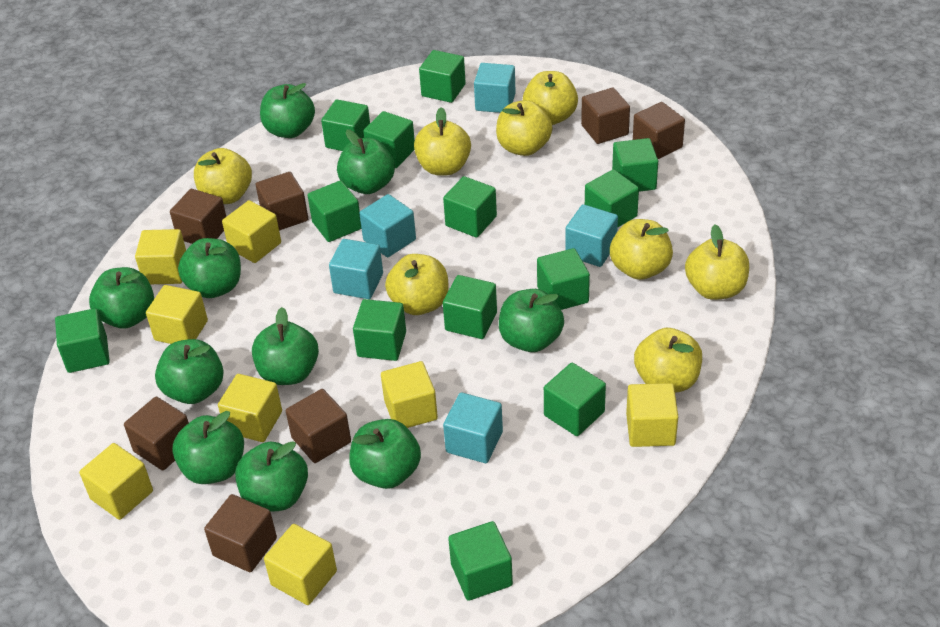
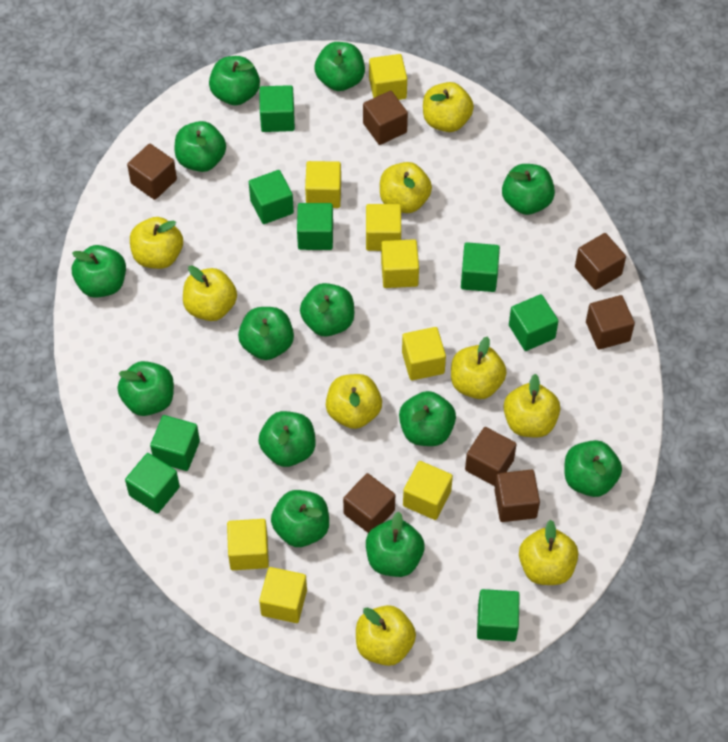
green apple: [89,267,154,329] [155,339,224,404] [172,411,244,484] [178,238,241,298] [235,441,308,512] [252,307,319,385] [260,83,315,138] [337,129,395,194] [349,419,421,489] [499,289,564,352] = 10 -> [72,245,126,298] [117,361,174,416] [175,121,226,172] [209,56,260,106] [238,307,294,360] [258,411,316,467] [271,490,329,547] [300,283,354,337] [315,42,365,91] [366,511,425,577] [399,391,456,446] [502,164,555,215] [564,440,622,497] = 13
green cube: [55,308,110,373] [307,180,361,242] [321,100,370,151] [353,299,406,361] [363,111,415,168] [419,50,466,103] [443,176,497,238] [443,275,497,339] [448,521,513,601] [537,248,590,310] [544,363,606,436] [585,169,639,227] [612,138,658,192] = 13 -> [125,453,180,514] [150,415,200,471] [249,170,294,224] [259,85,295,132] [297,203,333,250] [461,242,500,292] [477,589,520,641] [509,294,558,351] = 8
turquoise cube: [329,239,383,299] [359,194,416,257] [443,392,503,463] [474,63,516,113] [565,204,618,267] = 5 -> none = 0
yellow apple: [194,148,252,204] [385,254,449,315] [414,107,471,176] [496,100,553,156] [523,71,578,125] [610,219,673,280] [634,328,702,393] [685,224,749,300] = 8 -> [130,217,183,269] [183,265,237,321] [326,374,382,429] [356,605,416,666] [380,162,432,213] [423,82,474,132] [451,336,507,399] [504,374,561,438] [519,520,578,585] = 9

